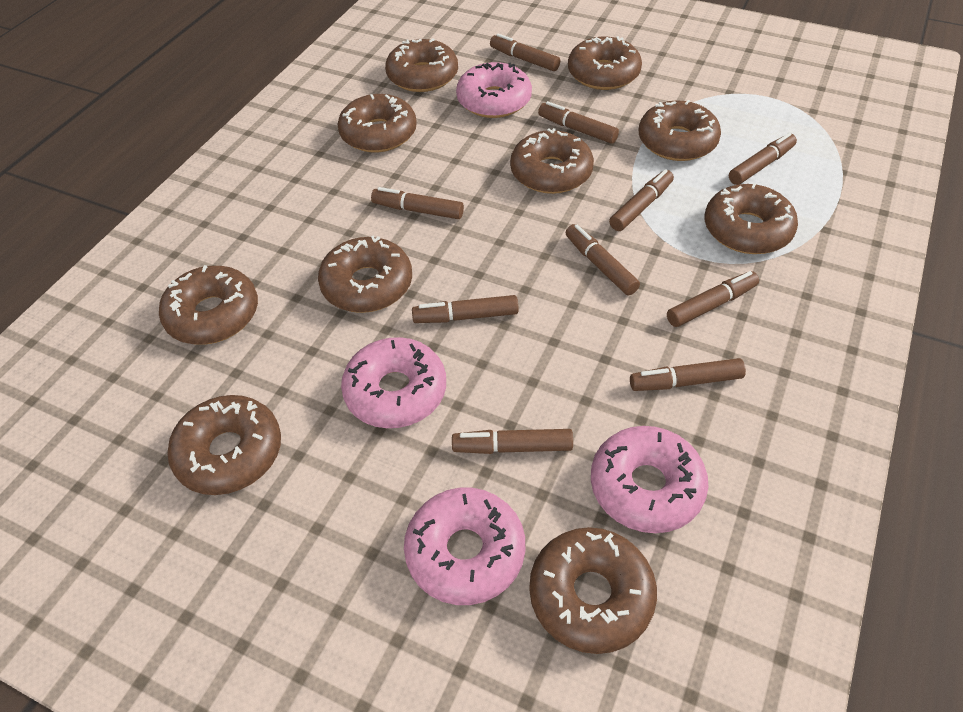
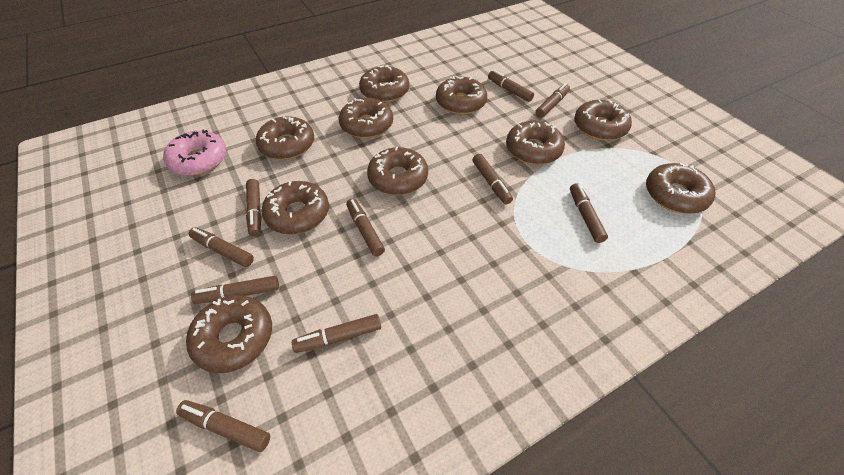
pink donut: [341,337,446,428] [404,488,525,605] [456,62,532,118] [591,426,708,533] = 4 -> [163,129,226,176] = 1

